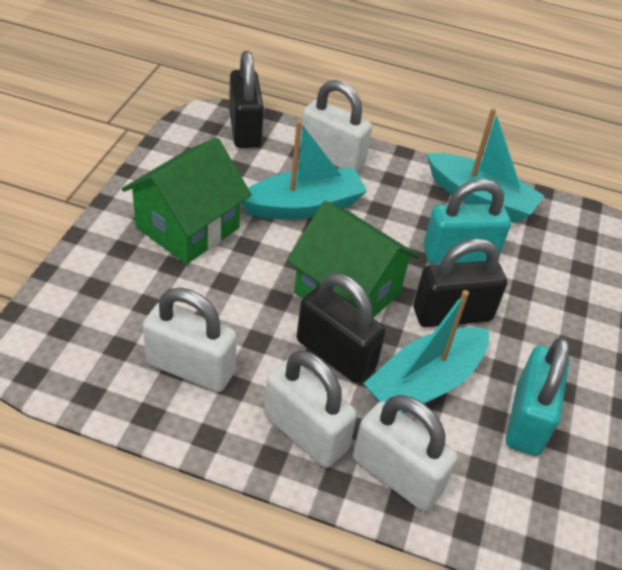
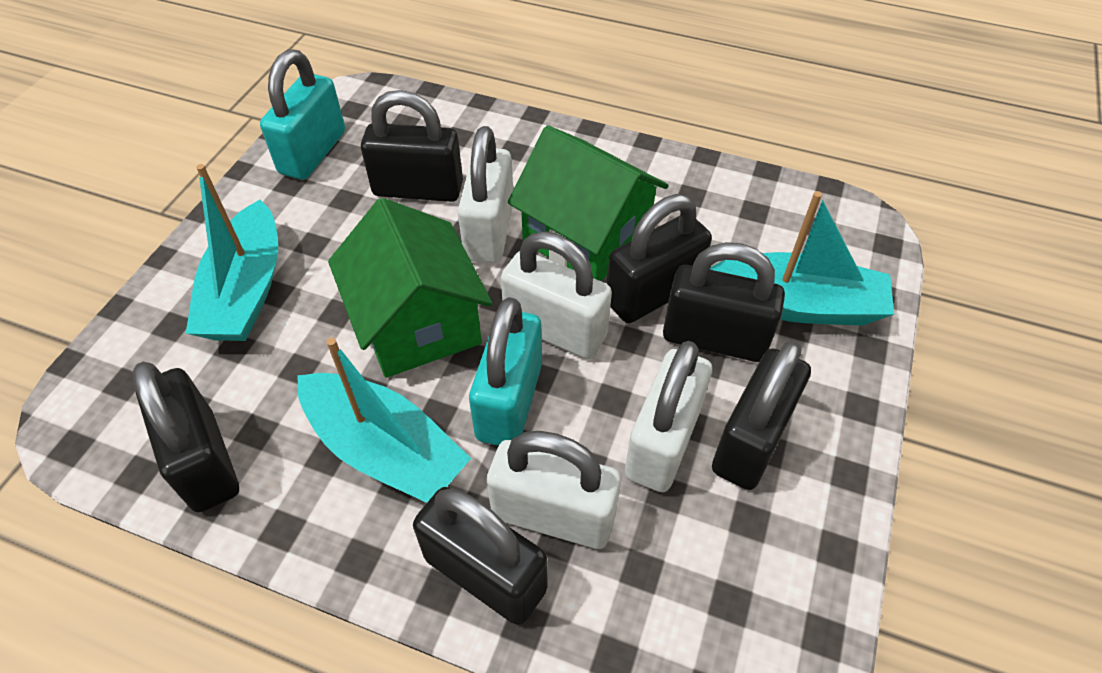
black padlock: [229,51,264,148] [297,273,386,383] [413,238,507,327] = 3 -> [132,362,239,513] [361,90,463,202] [413,487,547,625] [607,194,712,323] [663,242,785,362] [712,341,811,490] = 6

